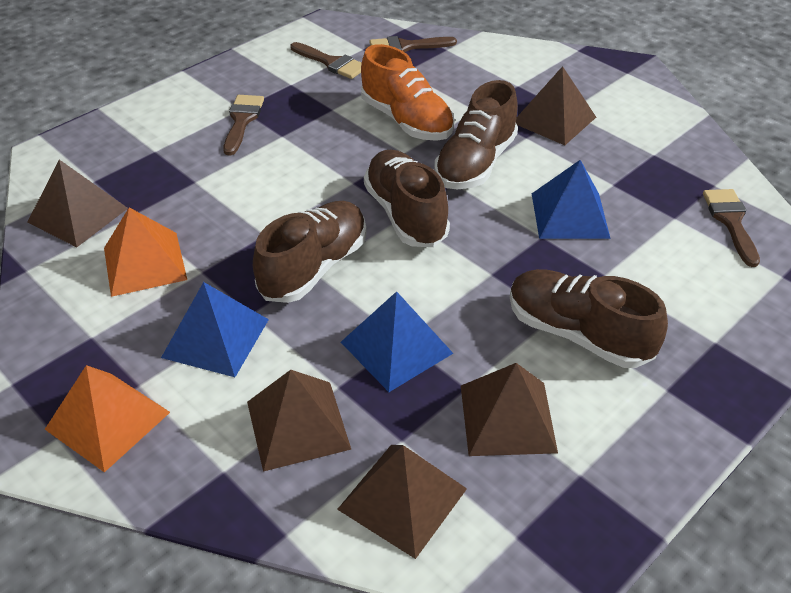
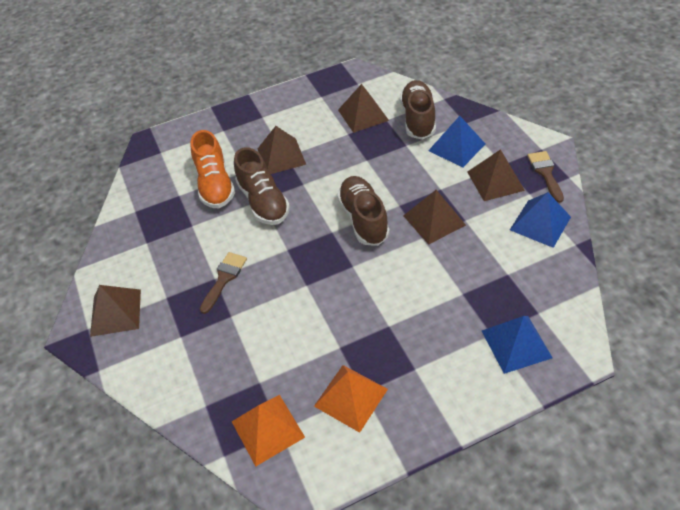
brown brush: [223,95,264,156] [290,42,361,79] [369,36,457,52] [703,189,760,267] = 4 -> [200,252,247,314] [527,151,564,203] = 2
brown shoe: [253,201,367,303] [364,150,450,247] [435,80,518,190] [510,269,668,368] = 4 -> [234,147,290,225] [337,176,390,246] [400,80,436,140] = 3

